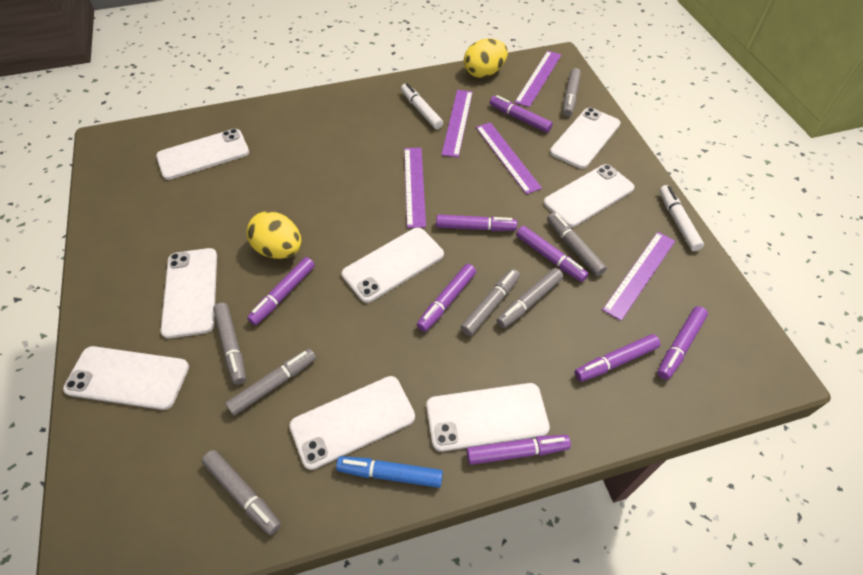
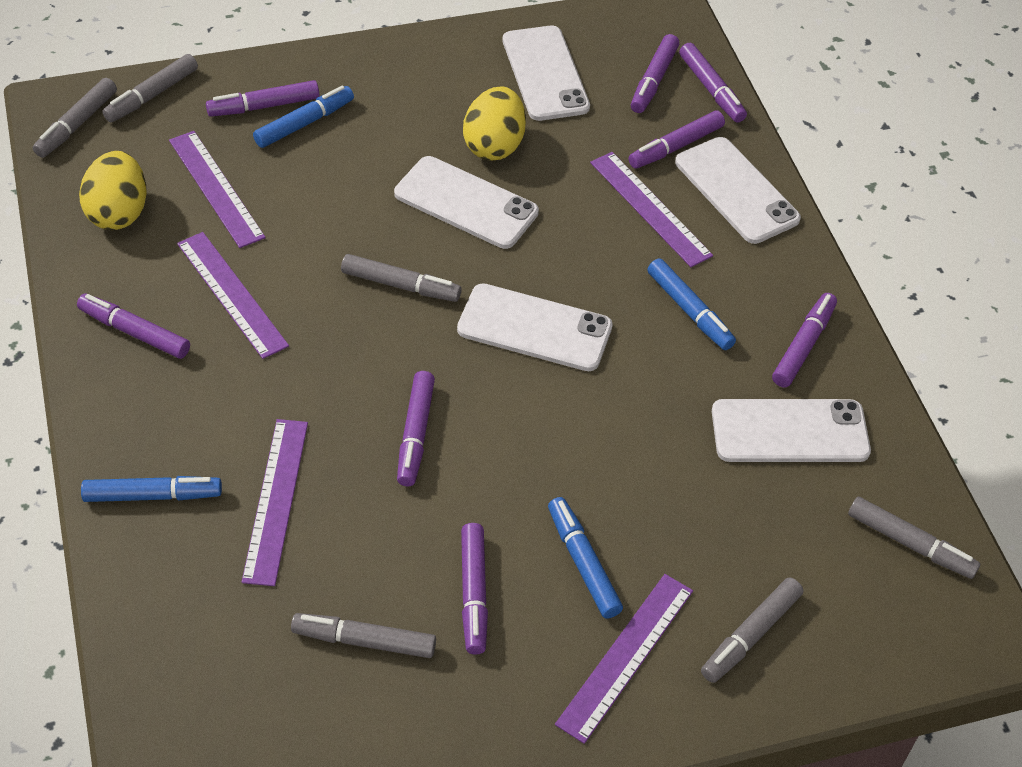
blue marker: [336,456,443,488] = 1 -> [81,476,222,502] [253,86,354,148] [548,497,623,618] [647,258,736,350] = 4
grey marker: [202,450,281,535] [213,303,246,385] [225,349,316,416] [460,269,520,336] [497,268,563,328] [547,212,607,276] [563,68,581,117] = 7 -> [33,78,117,158] [102,54,198,122] [291,613,436,658] [341,254,462,302] [701,577,803,683] [848,497,980,579] = 6
white marker: [401,83,443,129] [659,185,704,251] = 2 -> none = 0
white phone: [63,346,189,410] [156,129,249,180] [161,248,217,339] [289,376,415,470] [342,227,444,303] [426,383,550,452] [544,164,635,227] [550,108,621,169] = 8 -> [394,156,539,249] [457,283,613,371] [503,26,590,121] [675,137,801,244] [712,399,871,462] = 5

